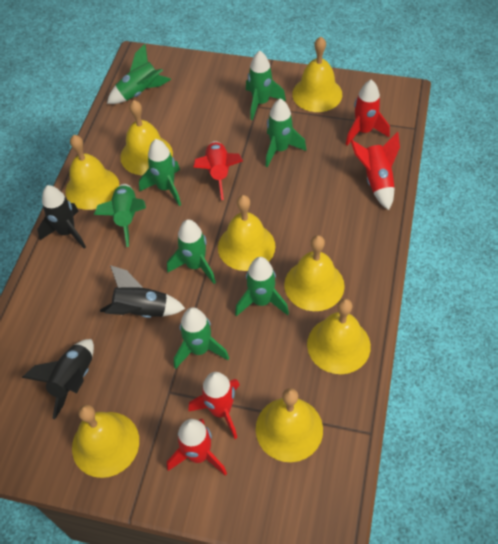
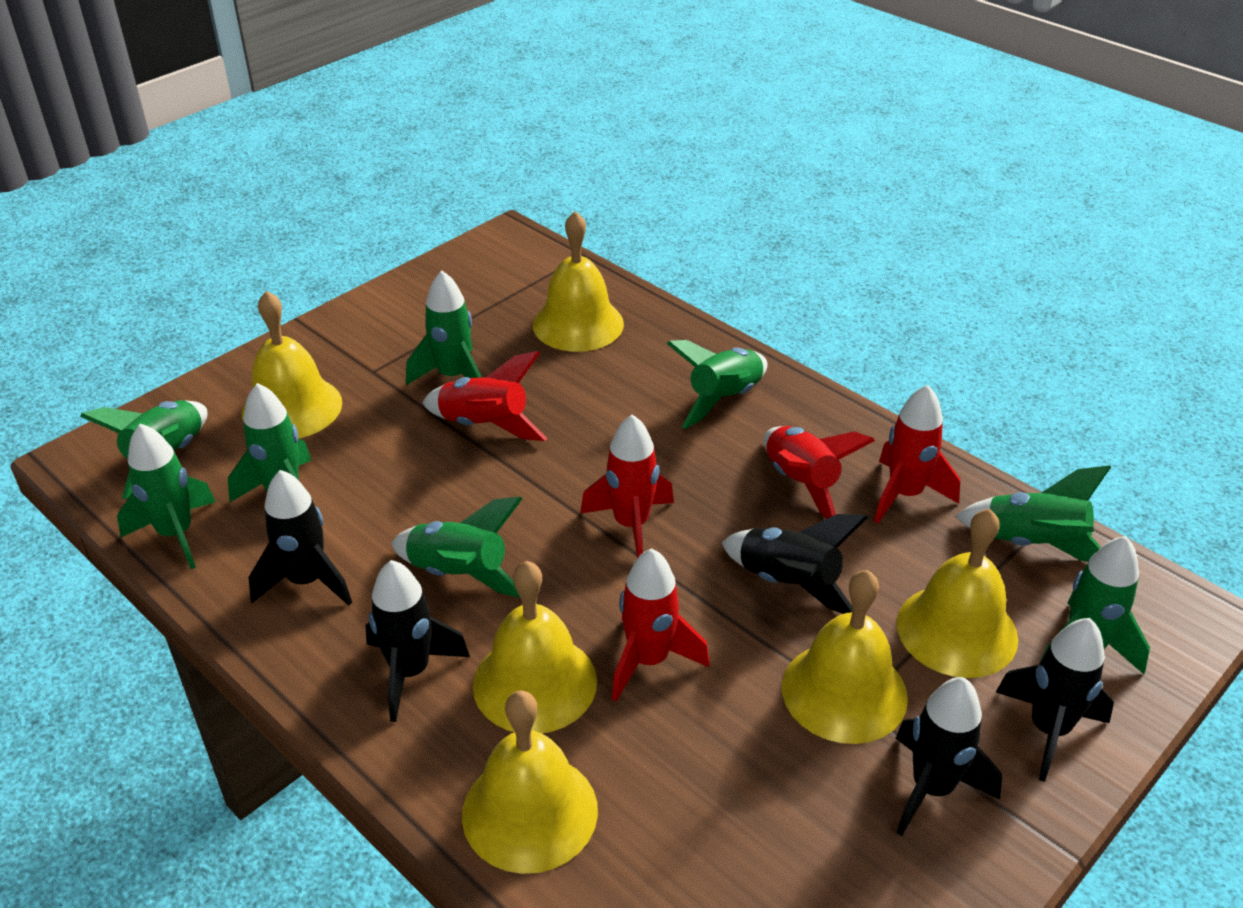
black rocket: [22,339,94,419] [37,185,86,249] [100,265,186,318] = 3 -> [248,470,352,606] [365,560,470,722] [721,514,868,614] [896,677,1002,836] [996,618,1114,782] = 5
yellow bell: [65,135,119,210] [72,404,139,478] [120,100,173,175] [218,195,276,271] [256,388,323,462] [284,235,345,311] [292,37,342,112] [307,298,371,374] = 8 -> [242,291,342,438] [462,690,598,874] [473,561,597,733] [533,211,624,352] [782,570,908,744] [897,509,1018,678] = 6

